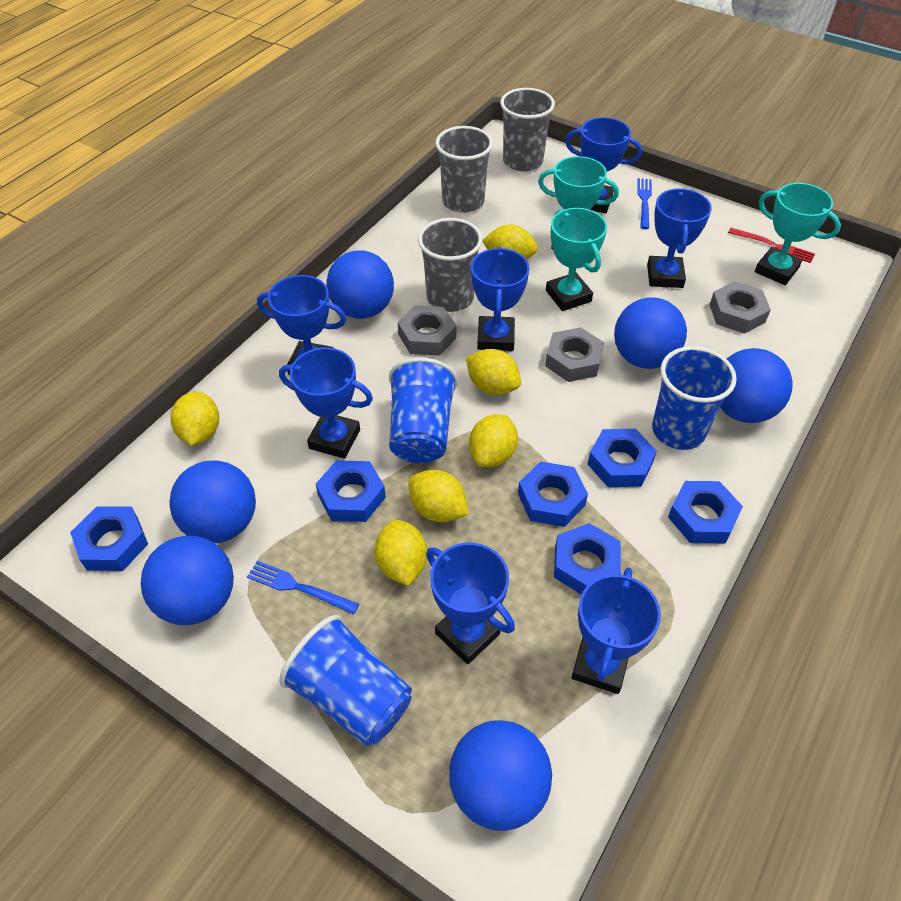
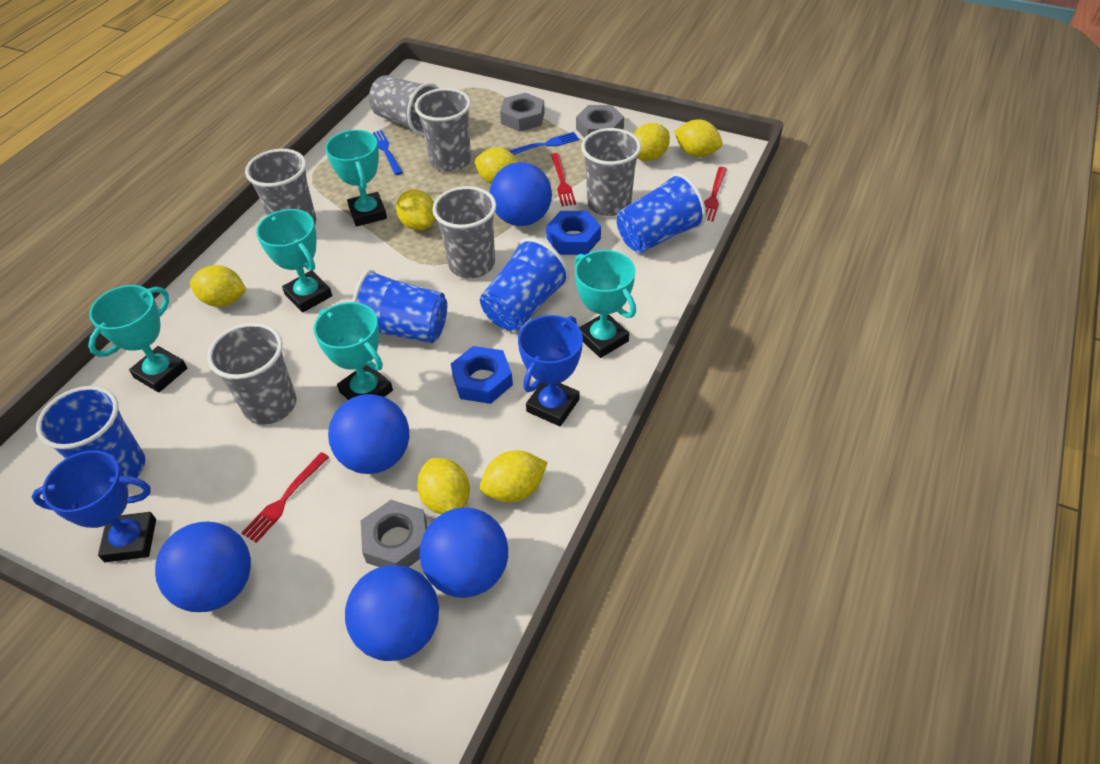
blue ball: [141,536,234,625] [169,460,256,543] [326,251,394,319] [449,720,552,831] [614,297,687,369] [720,348,793,423] = 6 -> [155,522,251,612] [328,394,409,474] [345,565,439,661] [419,507,508,598] [490,162,552,226] = 5
blue cup: [279,615,412,747] [389,357,458,463] [652,346,737,450] = 3 -> [36,386,145,485] [352,269,447,343] [480,238,570,331] [617,173,706,253] = 4
blue nut: [70,506,148,571] [316,460,386,522] [518,461,588,527] [554,523,621,595] [588,429,657,487] [668,481,743,543] = 6 -> [451,346,513,404] [546,211,601,255] = 2
blue trophy: [257,275,346,375] [279,348,373,459] [426,543,515,664] [471,247,530,351] [565,117,642,214] [572,567,661,694] [647,188,712,288] = 7 -> [32,450,156,562] [518,315,583,426] = 2
grey cup: [418,218,483,312] [435,126,493,213] [500,88,555,171] = 3 -> [207,323,297,425] [245,149,316,225] [369,76,439,136] [415,88,471,172] [432,186,496,278] [581,128,641,216] = 6
red fork: [728,228,815,263] = 1 -> [242,452,329,543] [551,153,576,206] [704,167,727,221] = 3
turquoise trophy: [538,156,619,250] [546,208,607,311] [755,183,841,285] = 3 -> [88,285,187,393] [256,209,332,313] [313,302,393,400] [325,130,387,227] [574,250,636,358] = 5
yellow lemon: [170,391,219,446] [374,520,427,586] [408,470,468,522] [466,349,521,395] [469,414,518,467] [482,225,538,259] = 6 -> [190,265,247,307] [396,189,436,230] [417,458,470,514] [475,147,518,184] [480,450,547,502] [633,123,670,161] [674,119,723,157] = 7

